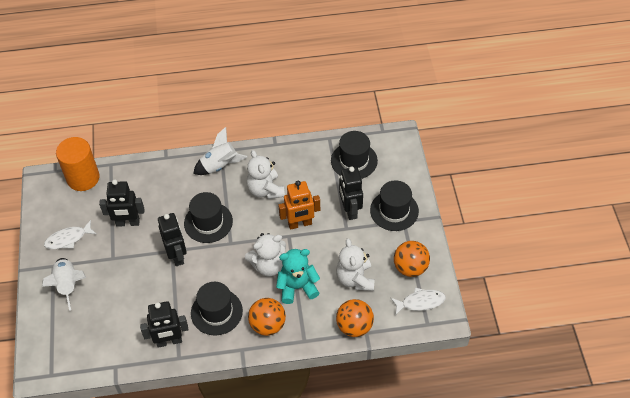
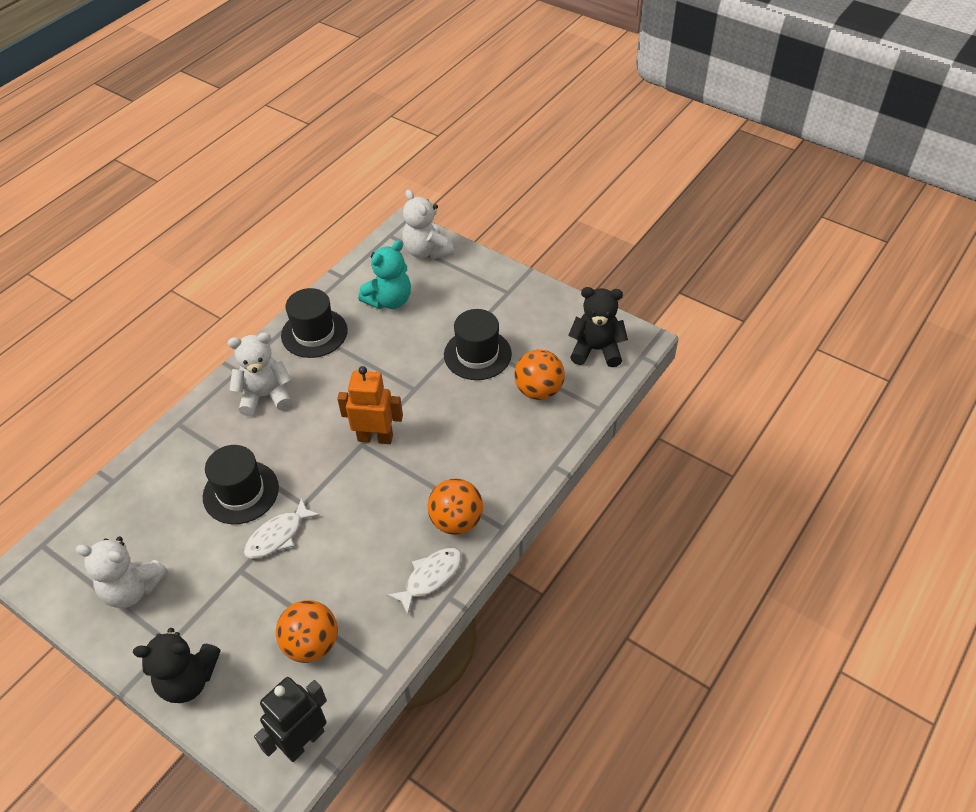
black hat: [184,192,233,243] [191,282,243,335] [331,131,378,179] [370,180,419,231] = 4 -> [203,445,279,524] [281,288,348,358] [444,309,512,380] = 3
black robot: [99,180,145,227] [140,301,189,348] [158,213,187,266] [339,167,363,220] = 4 -> [254,677,327,762] = 1
black teddy bear: none = 0 -> [133,628,221,703] [568,287,628,367] = 2
orange cylinder: [56,137,99,191] = 1 -> none = 0
white rocket: [42,258,86,311] [193,127,247,175] = 2 -> none = 0

